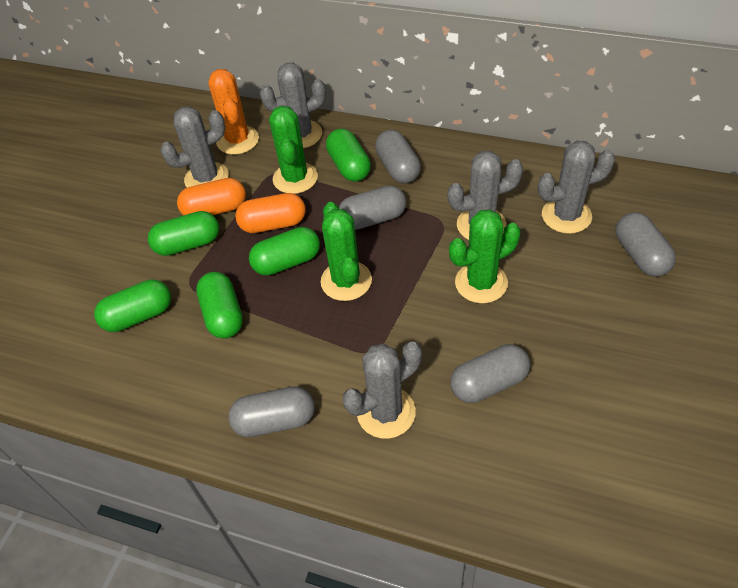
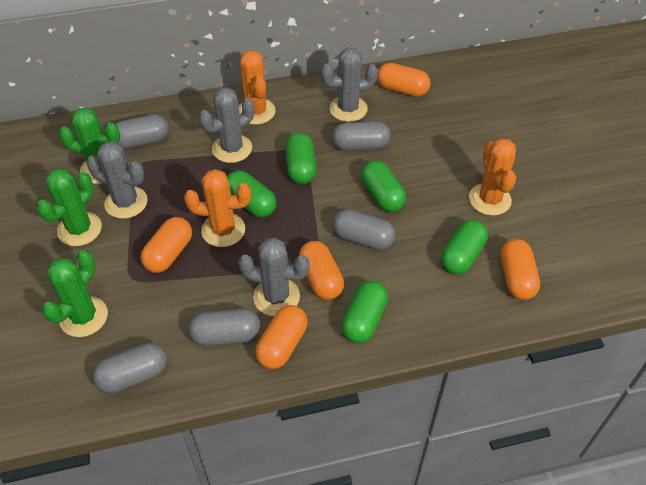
grey cactus: [160,106,229,188] [259,62,326,148] [343,341,422,439] [447,151,523,240] [538,141,615,234] = 5 -> [87,142,148,219] [199,87,254,163] [238,237,309,316] [321,47,378,122] = 4
orange cactus: [208,69,259,155] = 1 -> [184,169,251,247] [239,50,276,125] [469,138,516,216] = 3
orange capsule: [177,178,246,215] [235,193,306,233] = 2 -> [141,217,192,273] [255,305,307,369] [299,241,344,300] [377,63,431,97] [500,239,540,300] = 5

